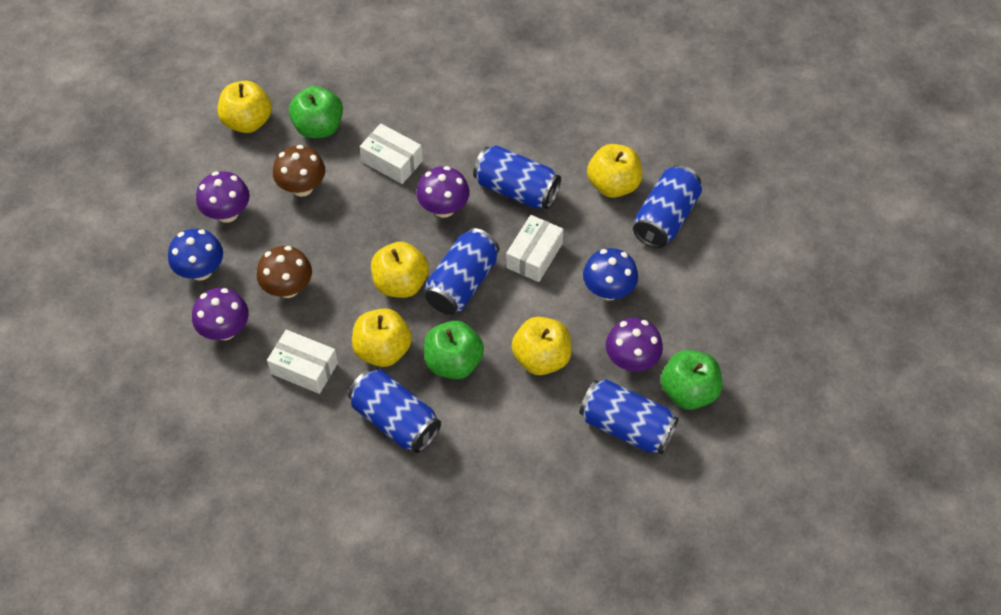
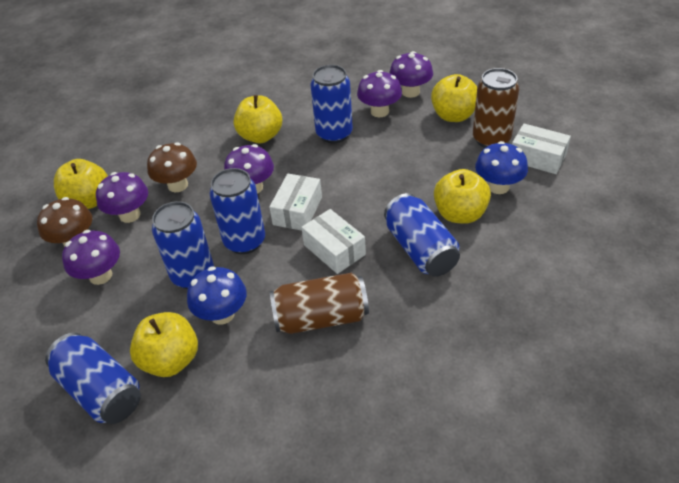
brown can: none = 0 -> [270,273,369,334] [473,68,519,148] = 2
green apple: [289,86,343,138] [424,321,484,379] [661,350,722,410] = 3 -> none = 0
purple mushroom: [192,288,249,340] [196,171,250,223] [416,166,470,218] [606,318,663,371] = 4 -> [62,230,120,285] [96,172,148,223] [224,144,274,194] [357,70,402,117] [389,51,433,98] = 5

